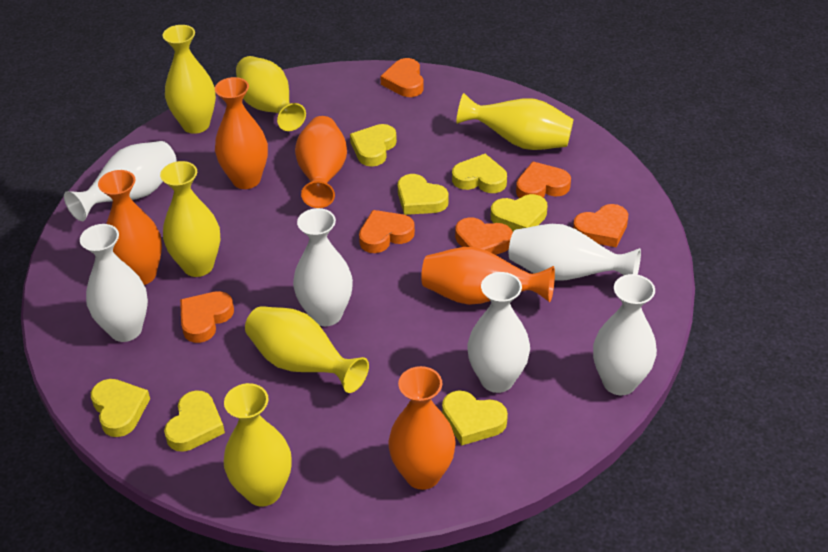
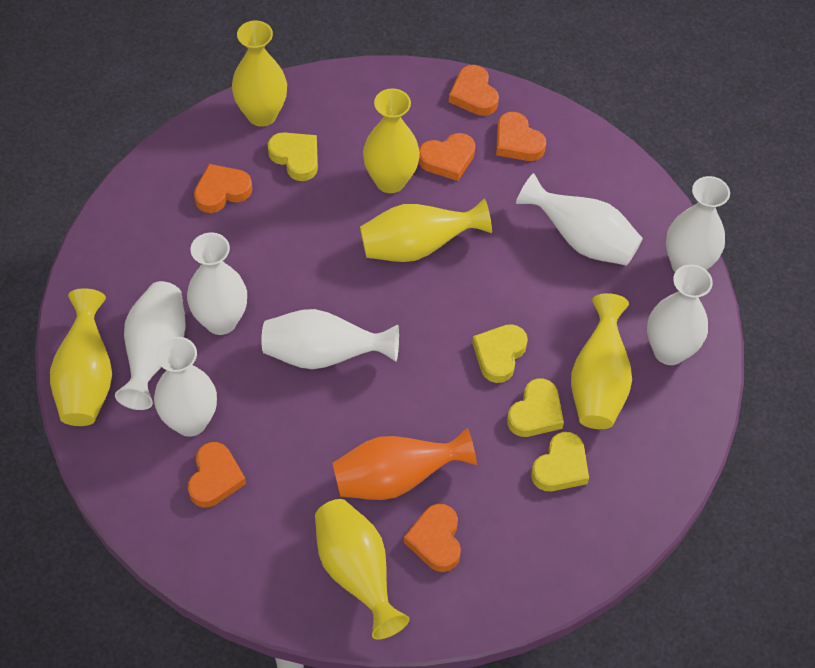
orange vase: [98,170,162,285] [215,77,268,189] [295,116,347,208] [388,366,456,490] [421,247,555,305] = 5 -> [332,427,477,500] = 1
white vase: [64,141,177,221] [80,224,148,342] [293,208,353,326] [467,272,530,393] [509,224,641,281] [593,274,657,395] = 6 -> [115,281,186,410] [154,337,217,437] [187,233,247,335] [261,309,399,369] [516,173,643,266] [647,264,713,365] [666,176,730,272] = 7
yellow heart: [91,379,150,437] [164,390,225,452] [350,124,397,167] [398,174,449,215] [442,391,508,445] [452,154,507,193] [491,194,547,231] = 7 -> [268,132,318,181] [472,324,528,383] [507,378,564,437] [531,432,589,491] = 4

